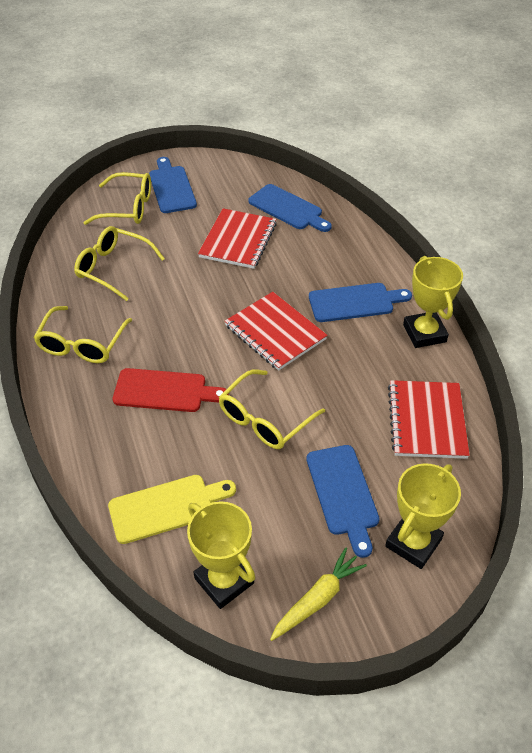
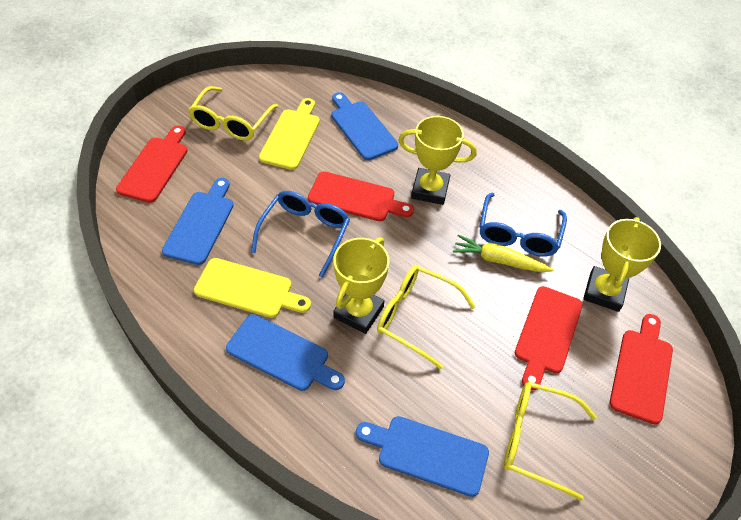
blue glasses: none = 0 -> [251,191,350,278] [479,193,567,257] = 2
red cutting board: [113,368,229,412] = 1 -> [116,126,188,203] [308,171,414,221] [515,286,583,391] [610,314,673,425] = 4
red notebook: [198,208,277,269] [225,292,328,371] [388,380,470,459] = 3 -> none = 0
yellow cutting board: [108,475,236,544] = 1 -> [194,258,311,318] [259,98,320,170] = 2
yellow glasses: [34,306,132,363] [74,226,165,301] [84,172,151,225] [219,369,325,449] = 4 -> [188,86,279,141] [377,265,476,369] [504,382,597,500] = 3

